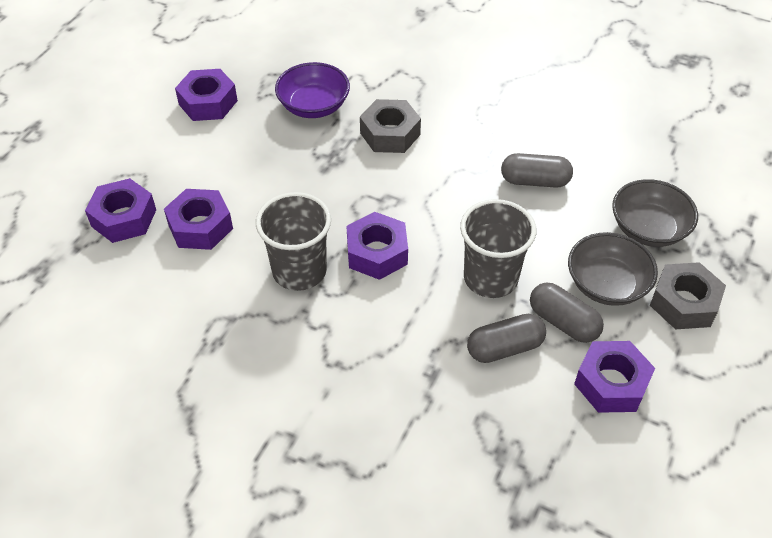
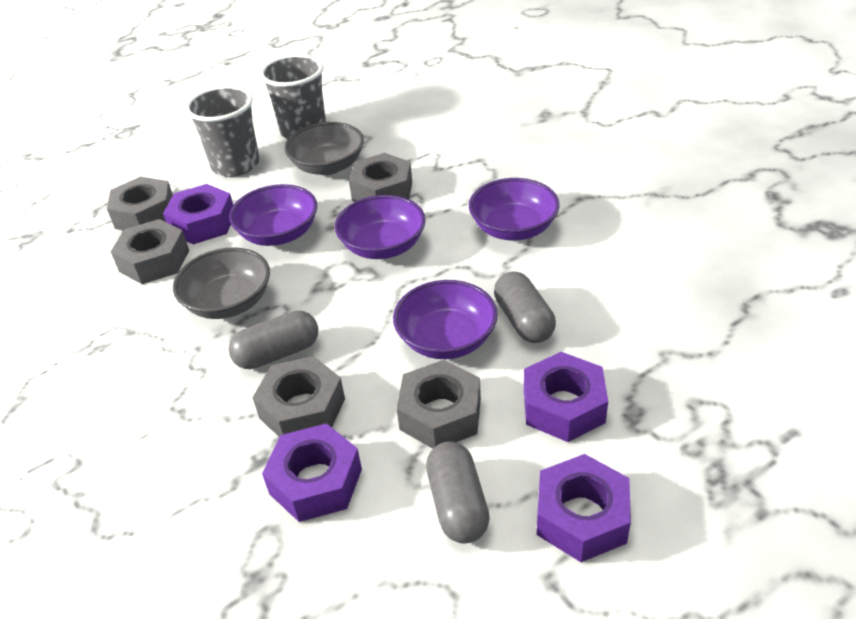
grey nut: [360,99,421,153] [650,262,726,329] = 2 -> [107,176,173,230] [111,219,189,284] [252,356,345,437] [349,153,412,202] [396,360,481,449] = 5
purple bowl: [275,62,350,118] = 1 -> [229,184,317,246] [335,195,426,259] [393,280,498,359] [469,178,560,240] = 4
purple nut: [85,178,156,243] [164,189,233,250] [175,69,238,121] [346,212,408,280] [574,341,655,413] = 5 -> [163,184,233,244] [262,423,362,522] [524,352,608,442] [537,454,631,562] = 4

